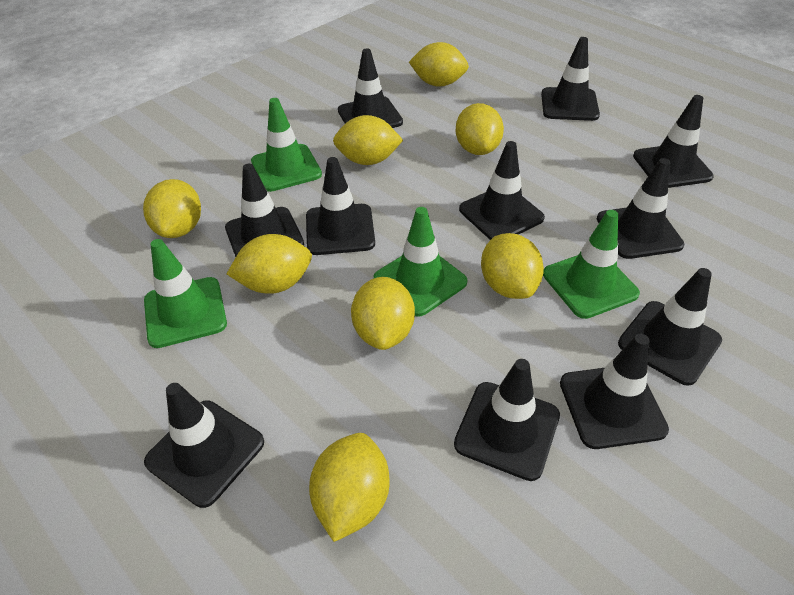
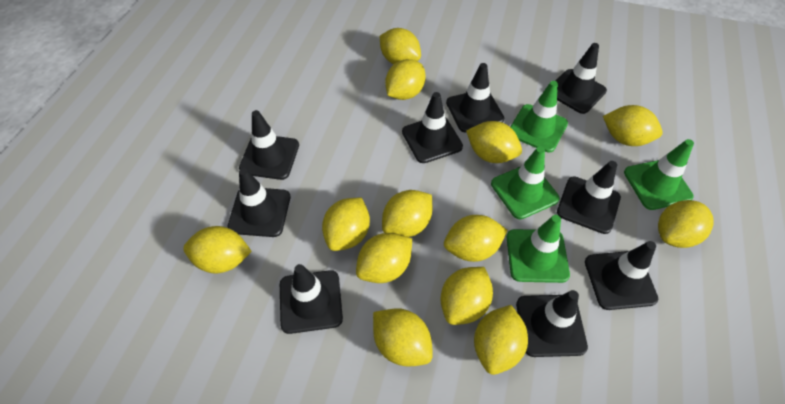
black traffic cone: [144,383,264,508] [225,164,304,257] [306,157,375,255] [338,49,403,128] [454,359,560,481] [459,141,545,240] [541,37,600,121] [560,334,669,449] [597,158,684,259] [618,268,722,386] [633,95,714,188] = 11 -> [227,168,290,237] [239,110,299,180] [280,264,343,334] [402,92,463,163] [446,63,504,133] [516,290,588,357] [555,43,607,114] [557,161,621,234] [585,241,658,310] = 9
yellow lemon: [143,179,201,238] [227,234,312,294] [309,433,389,542] [333,115,403,165] [351,277,415,350] [409,42,469,86] [455,103,504,155] [481,233,544,299] = 8 -> [183,226,252,274] [322,198,370,251] [356,233,412,283] [373,308,433,367] [380,28,421,64] [382,190,432,237] [385,59,426,100] [440,267,493,325] [444,215,507,262] [466,121,522,163] [474,305,528,375] [603,105,663,146] [658,200,714,248] = 13

